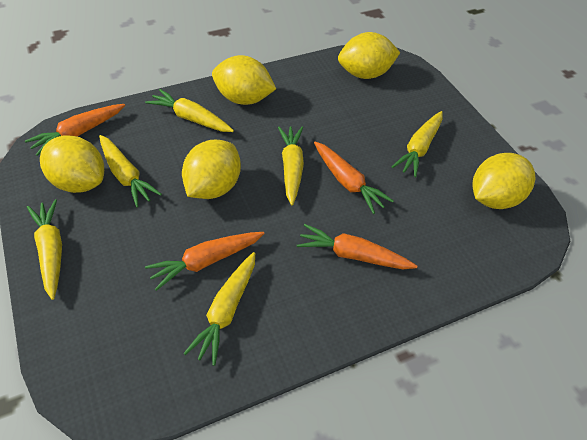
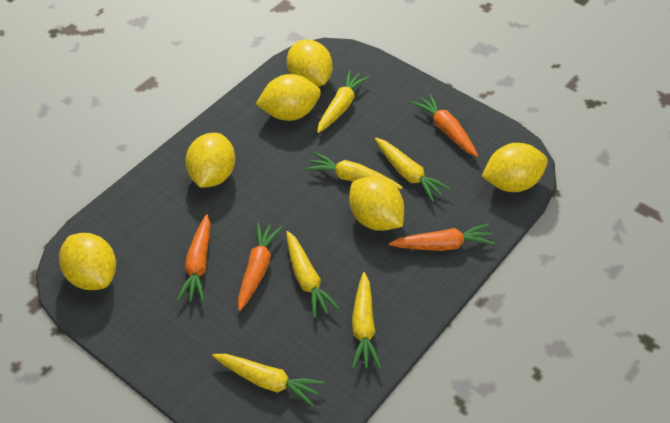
yellow lemon: [40,135,104,193] [182,140,241,199] [212,55,276,105] [338,32,400,79] [472,153,535,209] = 5 -> [59,233,116,290] [185,133,235,188] [256,74,321,121] [287,39,333,87] [349,177,404,231] [482,143,548,192] = 6

